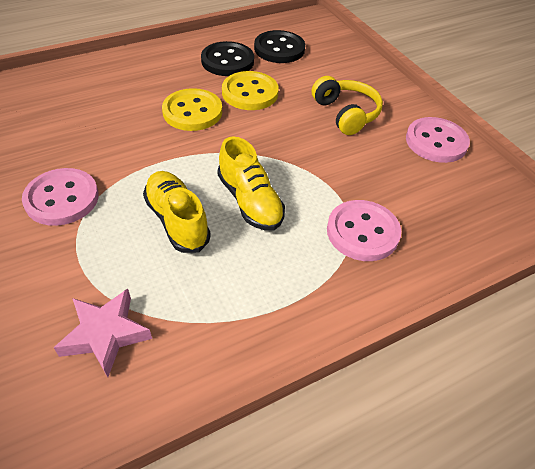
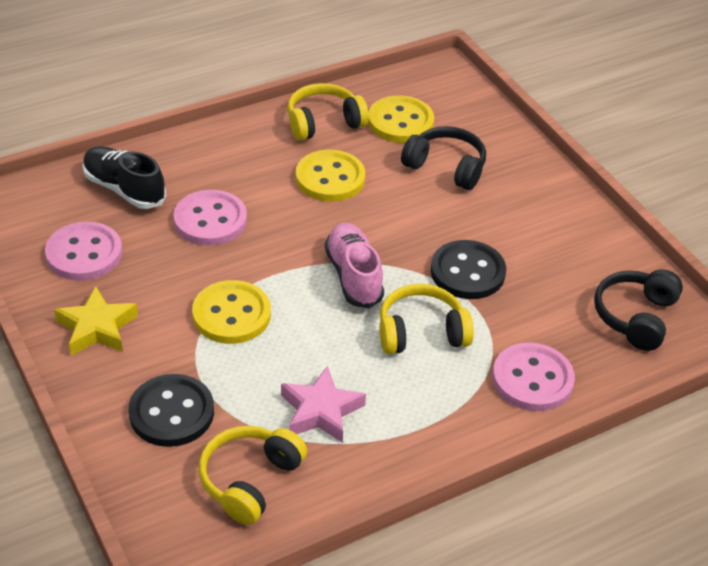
black headphones: none = 0 -> [401,126,486,190] [594,269,683,351] = 2
black shoe: none = 0 -> [82,146,166,209] = 1
pink shoe: none = 0 -> [325,223,384,309] = 1
yellow button: [162,88,222,131] [222,71,279,110] = 2 -> [192,280,271,344] [296,150,365,202] [368,95,434,143] = 3
yellow headphones: [312,76,383,135] = 1 -> [199,426,307,525] [288,83,369,141] [380,284,474,354] = 3
yellow shoe: [143,171,211,253] [218,136,285,231] = 2 -> none = 0
yellow star: none = 0 -> [54,286,138,356] = 1

